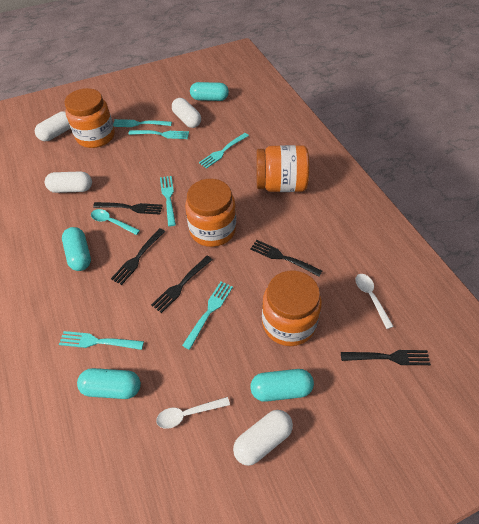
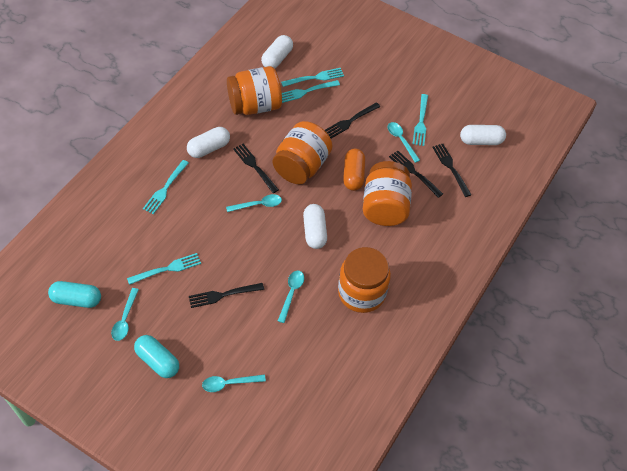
orange capsule: none = 0 -> [343,149,365,191] = 1
turquoise capsule: [62,227,91,271] [77,368,141,399] [190,82,229,101] [250,369,314,402] = 4 -> [48,281,101,308] [134,335,179,378] = 2
turquoise fork: [59,331,144,350] [113,119,172,127] [128,130,189,139] [160,176,176,226] [182,281,233,350] [199,133,249,169] = 6 -> [127,253,201,285] [143,160,189,214] [281,68,344,87] [282,80,340,103] [412,94,428,146] = 5
turquoise spoon: [91,209,140,235] = 1 -> [111,288,139,341] [202,374,266,392] [226,194,282,212] [278,271,304,323] [387,122,420,163] = 5
white spoon: [156,397,230,429] [355,274,394,329] = 2 -> none = 0

